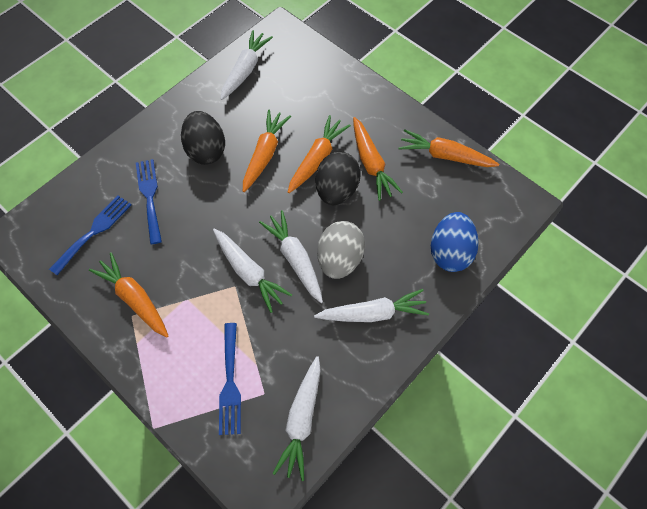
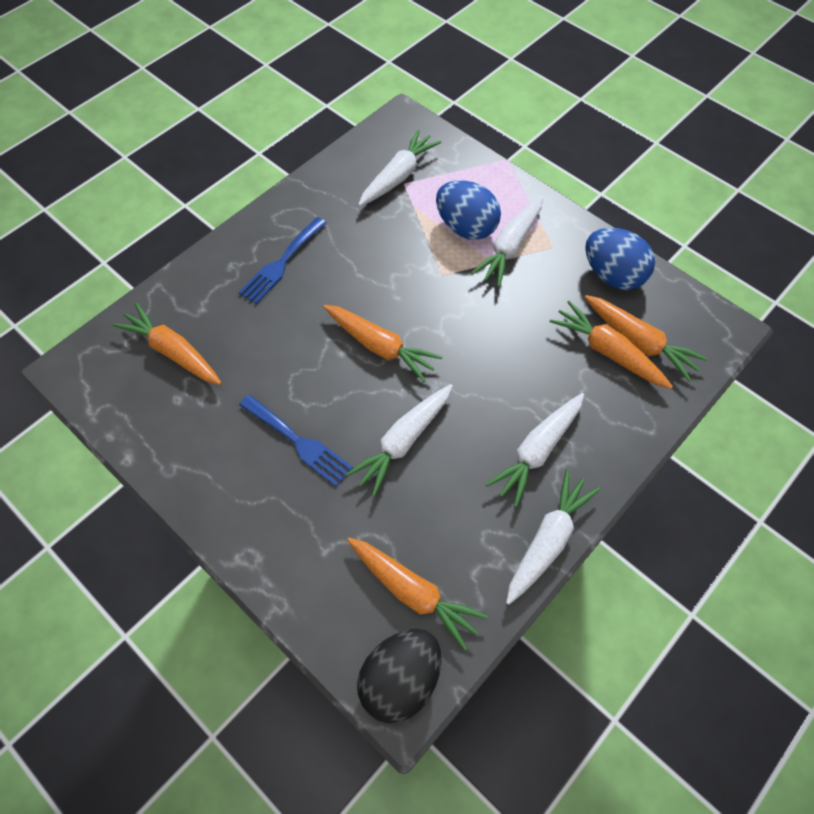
black egg: [181,111,225,165] [316,152,361,205] = 2 -> [357,629,441,723] = 1
blue egg: [431,212,479,272] = 1 -> [436,180,501,240] [585,228,655,290] = 2
blue fork: [49,195,131,275] [136,159,162,244] [219,323,241,435] = 3 -> [239,217,326,304] [239,395,353,487] = 2
grey egg: [317,221,365,279] = 1 -> none = 0

